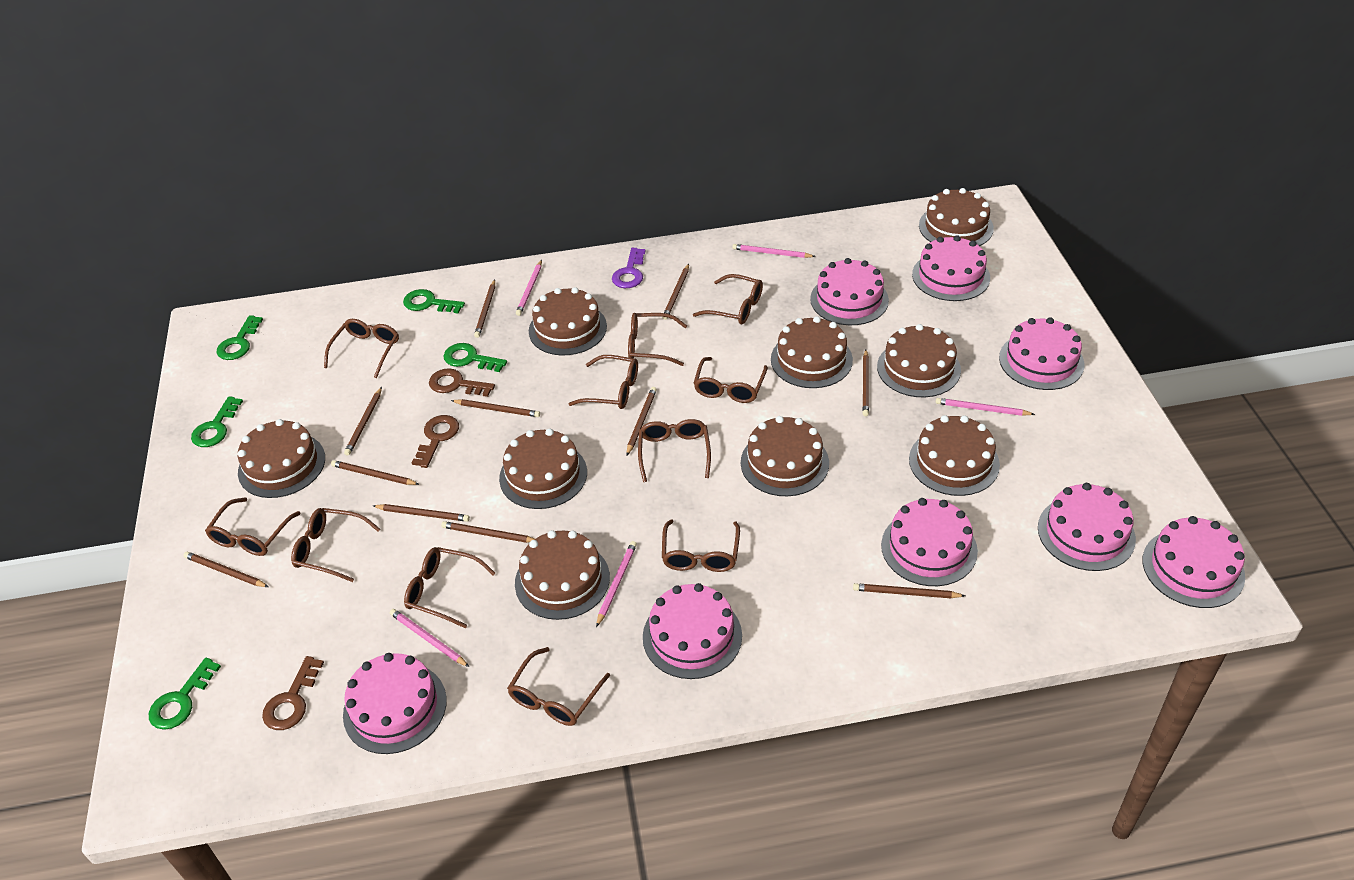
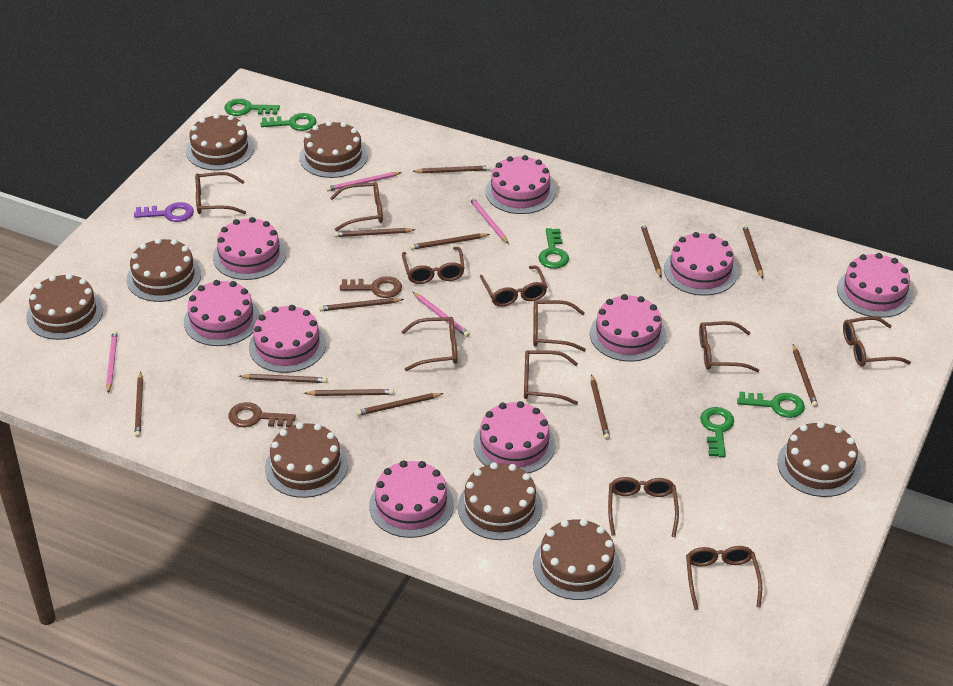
brown cake: [238,419,325,498] [499,429,587,509] [515,530,610,620] [529,287,607,355] [741,416,829,496] [771,316,853,388] [877,324,961,397] [909,415,1000,496] [919,188,994,246] = 9 -> [26,274,103,340] [127,238,201,302] [186,114,254,171] [265,423,348,498] [299,121,368,178] [458,462,543,540] [533,519,621,600] [777,421,861,497] = 8
brown key: [262,656,324,730] [412,415,459,468] [429,368,495,397] = 3 -> [229,402,296,427] [340,276,402,298] = 2
brown pencil: [183,552,269,587] [331,460,419,485] [344,387,382,456] [373,504,470,522] [441,521,534,543] [451,399,540,417] [474,280,495,338] [626,387,657,455] [662,264,689,320] [853,583,965,598] [862,350,869,416] = 11 -> [135,372,143,437] [239,374,327,383] [304,389,394,396] [319,298,404,311] [334,228,415,237] [356,393,444,416] [410,233,490,250] [412,165,490,173] [591,374,610,440] [641,223,662,277] [742,224,763,279] [793,344,818,407] = 12
pink cake: [343,653,447,754] [643,583,742,679] [810,258,889,325] [881,498,978,586] [912,235,990,301] [999,317,1084,390] [1038,483,1136,571] [1143,516,1245,608] = 8 -> [184,280,260,346] [213,217,286,280] [249,305,326,373] [369,460,454,538] [474,401,555,473] [486,155,555,214] [590,294,666,362] [664,232,738,296] [837,253,913,318] = 9
pink pencil: [390,609,469,667] [516,260,542,316] [596,541,637,627] [732,244,816,258] [936,398,1035,416] = 5 -> [106,331,118,393] [326,172,402,191] [413,292,470,337] [469,197,509,244] = 4

